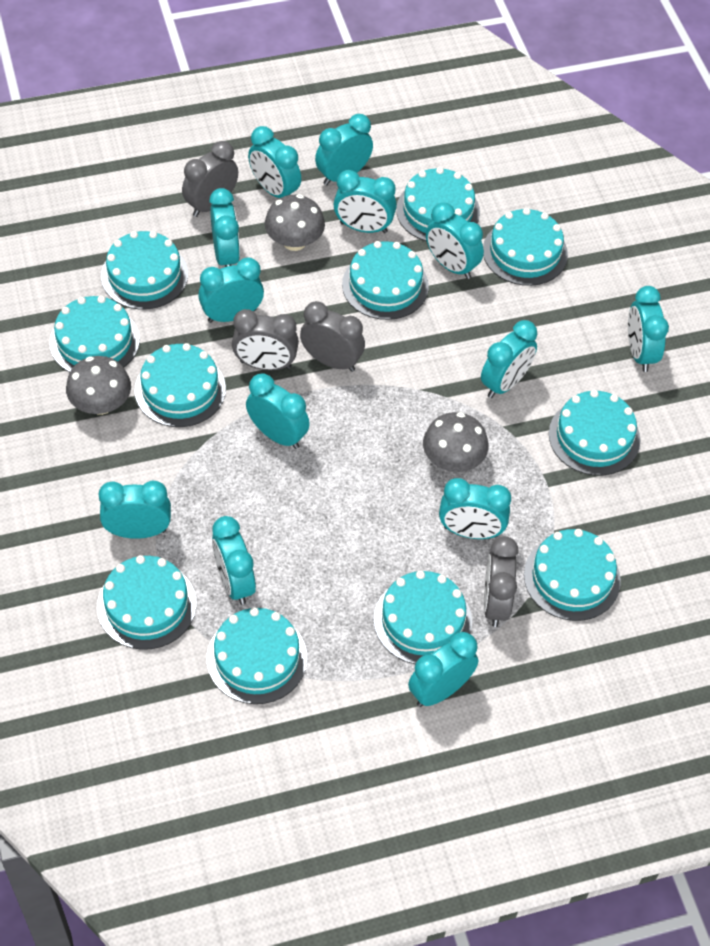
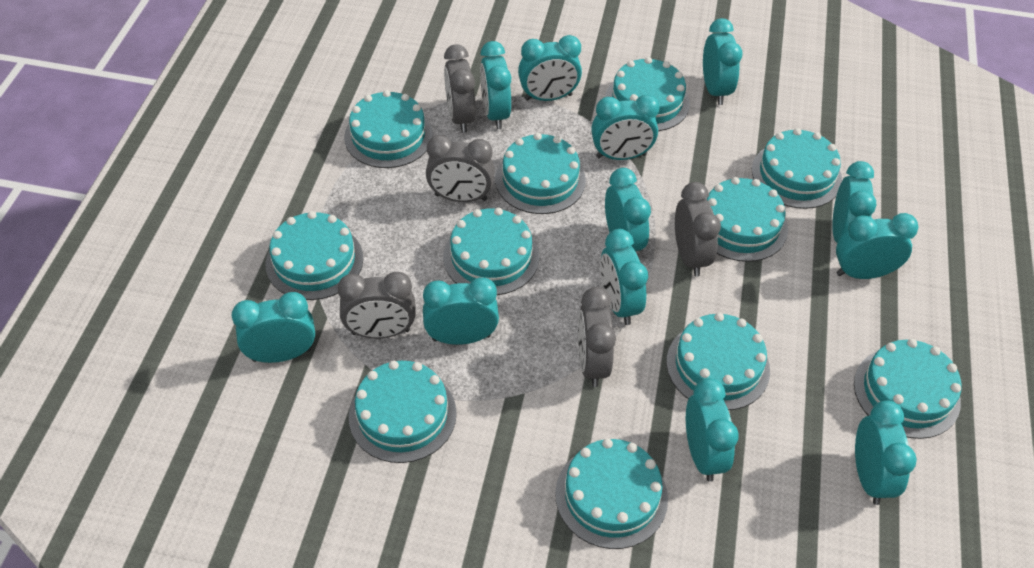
grey clock: [182,141,238,217] [232,309,299,370] [300,301,365,372] [484,536,519,627] = 4 -> [338,272,416,338] [426,135,495,202] [444,44,475,133] [578,287,616,387] [675,182,721,277] = 5
grey mushroom: [66,356,131,415] [265,194,325,251] [423,412,489,472] = 3 -> none = 0
turquoise clock: [99,481,171,539] [198,257,264,323] [209,188,240,267] [212,516,256,605] [246,373,310,449] [248,126,301,198] [315,114,373,185] [334,170,397,233] [408,632,478,707] [426,203,484,279] [439,478,511,539] [481,320,537,398] [628,286,669,372] = 13 -> [232,292,315,363] [423,277,499,345] [480,41,511,129] [518,35,582,101] [591,95,660,160] [600,229,648,325] [605,168,651,251] [686,378,739,482] [703,18,743,105] [832,161,876,243] [836,213,918,279] [855,400,917,505] = 12

